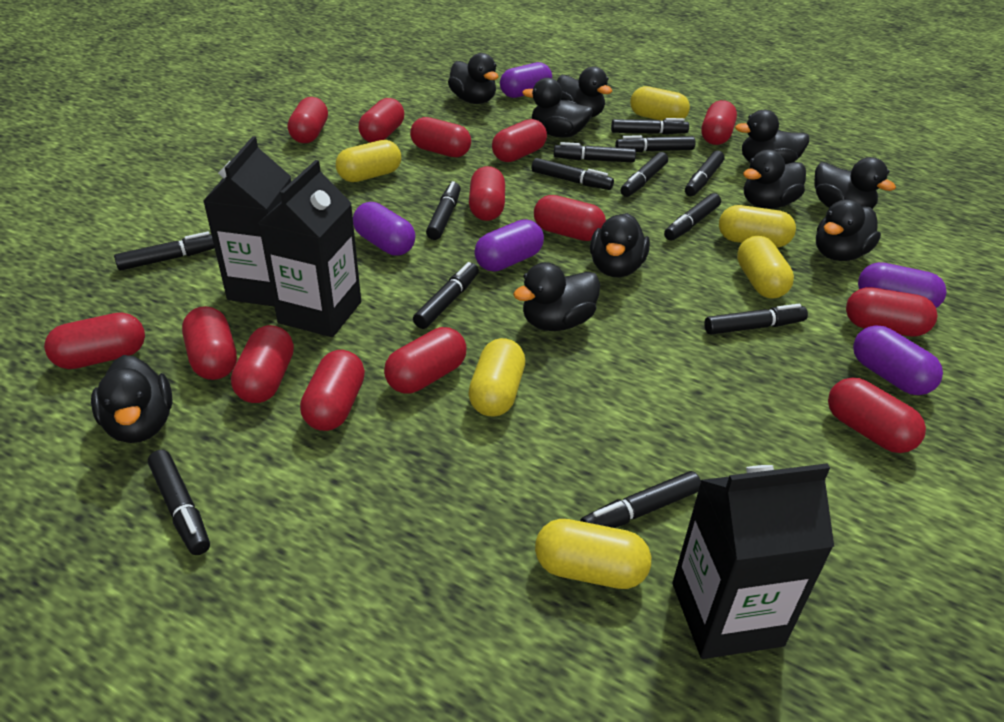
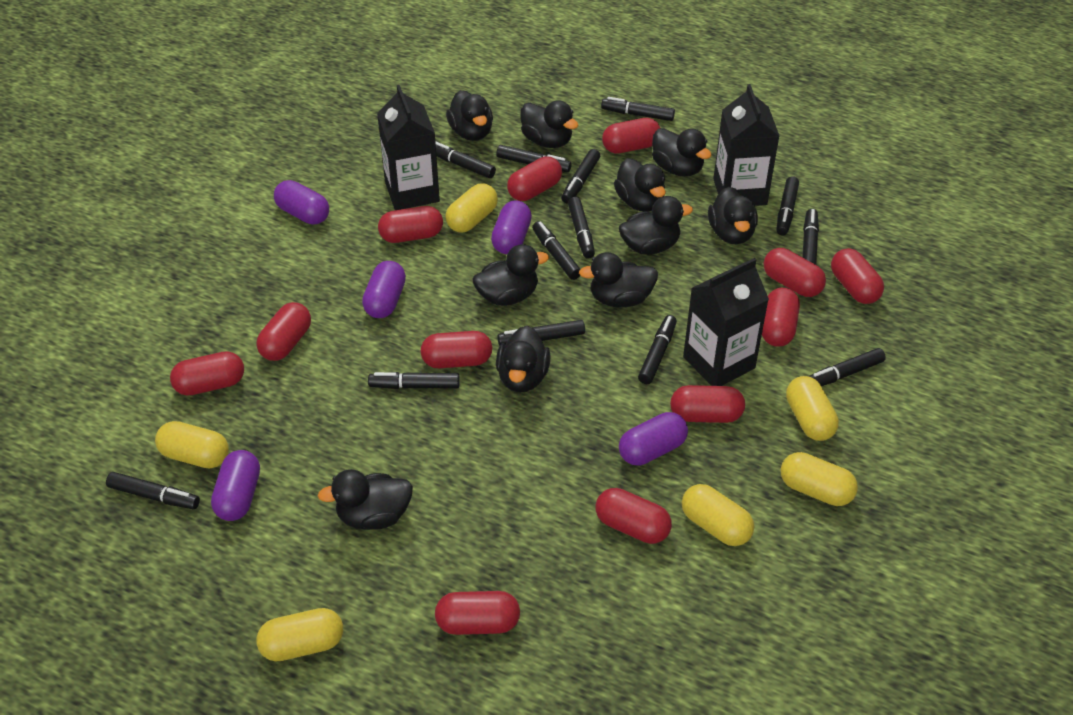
red capsule: [44,312,145,369] [182,306,237,380] [231,325,294,403] [288,97,328,143] [300,350,365,431] [359,98,404,143] [384,327,467,394] [410,117,471,157] [469,166,505,221] [492,119,547,162] [534,195,606,241] [701,100,737,145] [828,378,926,453] [846,287,937,336] = 14 -> [170,351,244,396] [256,302,311,361] [378,206,443,243] [421,331,492,368] [435,591,520,635] [507,156,562,201] [596,488,672,544] [602,118,660,154] [670,385,745,423] [762,288,800,347] [763,248,826,297] [831,248,884,304] = 12

